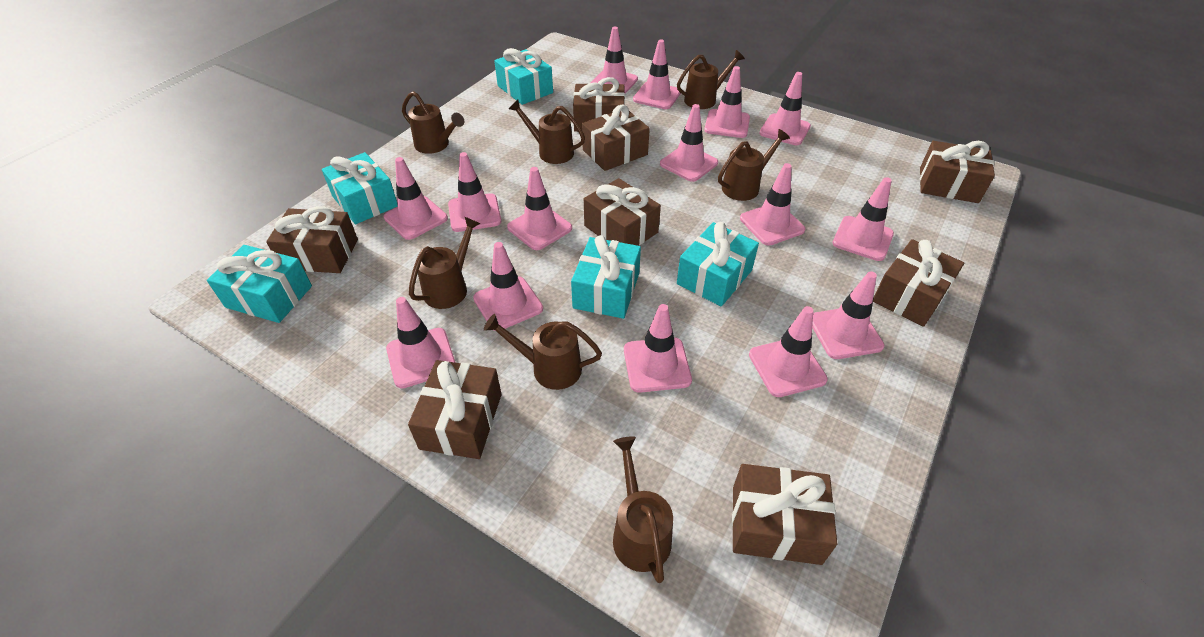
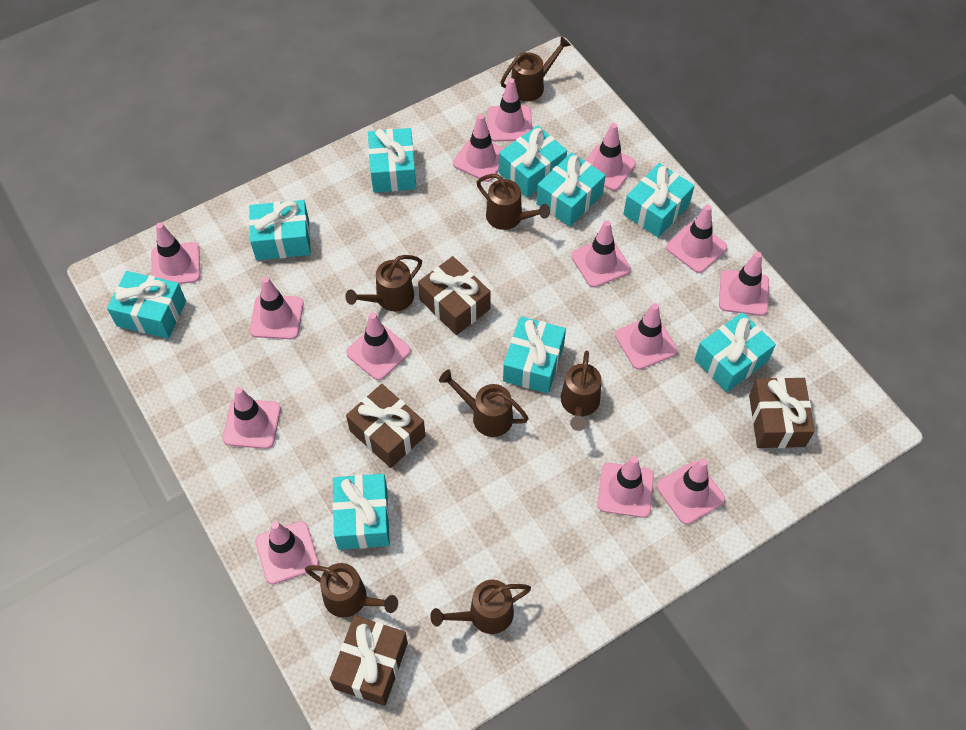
brown gift: [266,206,358,273] [408,360,502,459] [573,77,625,132] [582,104,650,171] [584,178,661,246] [732,464,837,565] [873,239,964,327] [920,141,995,203] = 8 -> [330,616,408,706] [346,384,426,468] [418,256,491,335] [749,377,815,448] = 4
pink traffic cone: [384,157,448,240] [386,297,456,388] [448,152,501,232] [473,242,543,331] [507,167,572,250] [590,27,638,93] [624,304,692,393] [633,40,681,109] [660,104,718,182] [704,66,750,138] [740,163,805,246] [749,306,828,397] [759,72,811,145] [812,271,884,359] [832,177,894,261] = 15 -> [151,223,200,284] [223,387,281,449] [249,277,303,339] [255,521,319,584] [346,312,411,380] [453,114,504,182] [487,78,532,142] [571,220,631,288] [585,123,636,191] [597,456,654,518] [615,303,677,370] [657,459,725,524] [666,205,727,273] [719,252,769,316] = 14
turquoise gift: [207,245,312,323] [322,152,398,224] [494,48,553,105] [571,235,641,319] [677,222,759,306] = 5 -> [107,271,186,339] [249,200,311,260] [333,474,390,550] [368,128,416,193] [499,126,567,198] [503,316,566,393] [536,152,606,227] [623,163,695,238] [695,312,776,392] = 9

